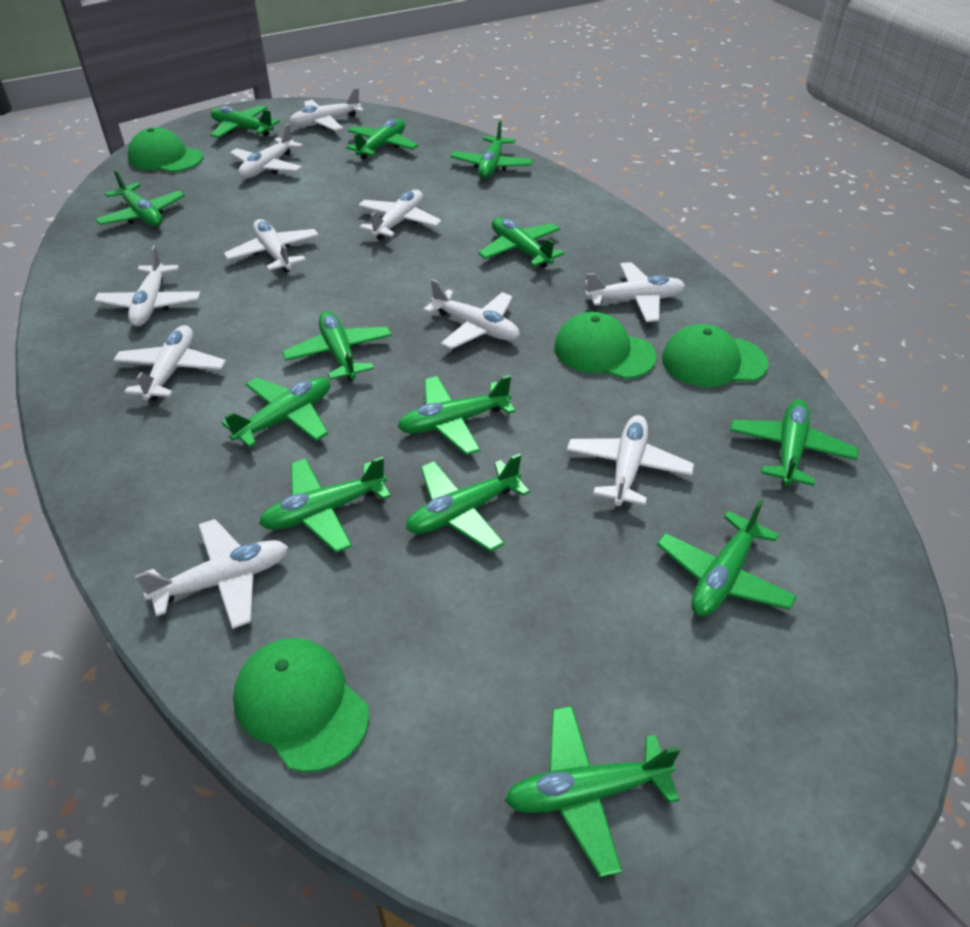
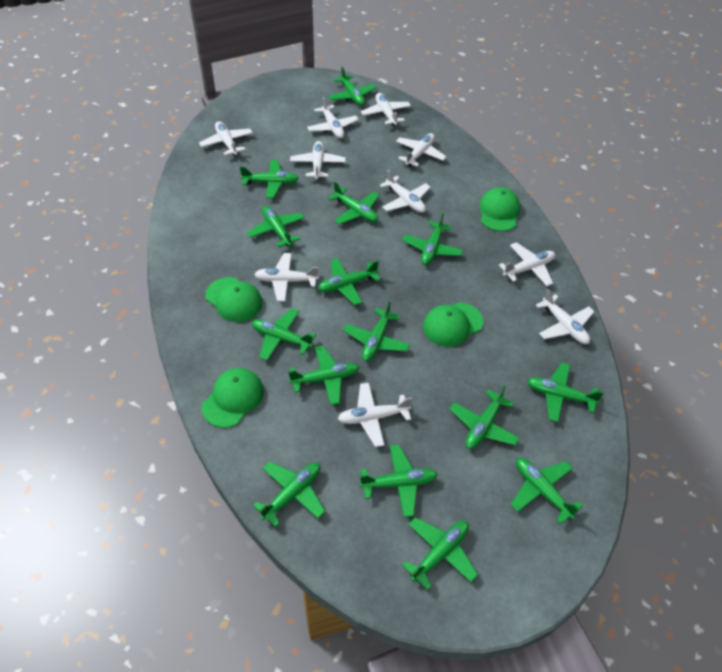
green plane: [95,169,185,227] [211,105,280,138] [221,377,330,448] [259,456,391,553] [282,311,392,381] [346,119,418,160] [397,375,515,455] [406,453,530,552] [450,120,533,178] [478,217,564,268] [505,706,681,877] [657,499,797,616] [730,400,858,486] = 13 -> [240,160,299,198] [247,206,305,247] [252,308,316,360] [253,461,325,527] [288,346,359,405] [318,258,381,305] [328,182,379,225] [329,67,377,106] [343,301,410,362] [359,444,438,518] [402,213,463,265] [402,517,478,590] [450,386,520,449] [511,458,583,524] [527,363,604,422] = 15

